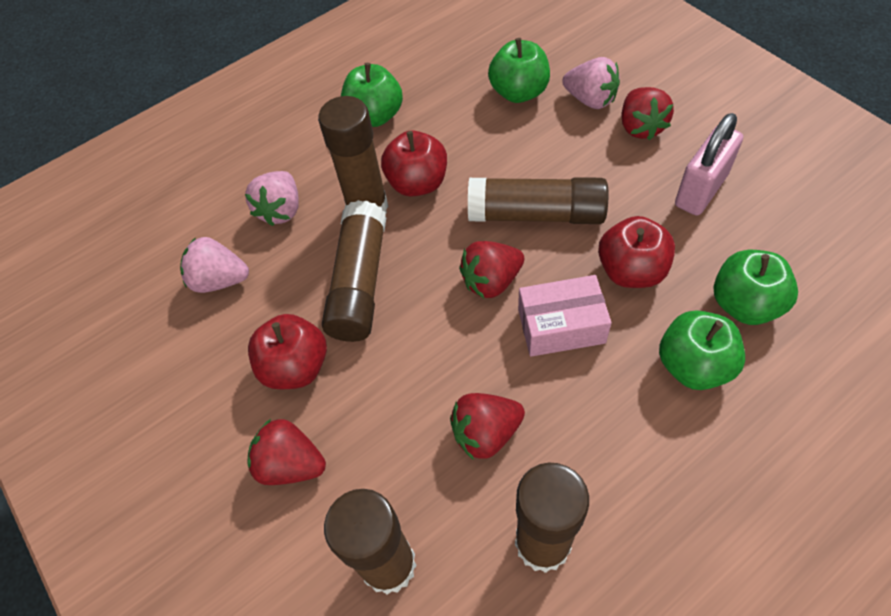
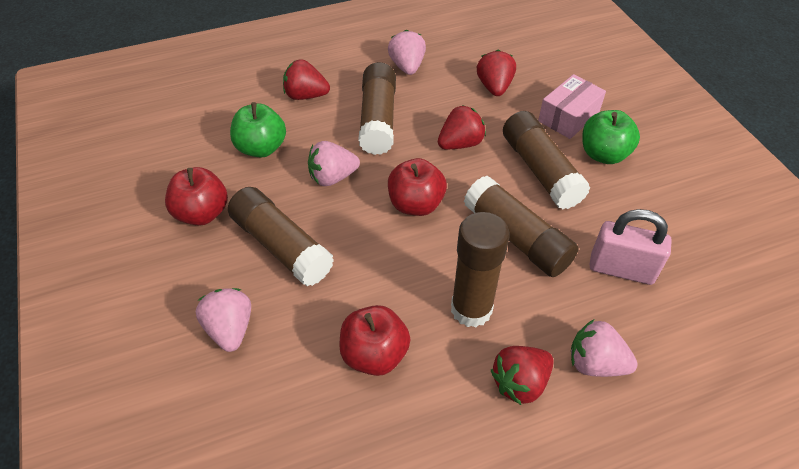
green apple: [341,63,403,127] [488,38,550,103] [659,311,745,390] [714,250,798,325] = 4 -> [230,102,286,158] [583,110,640,164] = 2
pink strawberry: [180,237,249,293] [245,171,299,226] [562,57,620,109] = 3 -> [196,288,251,352] [308,141,360,186] [388,30,426,75] [571,319,638,377] = 4

